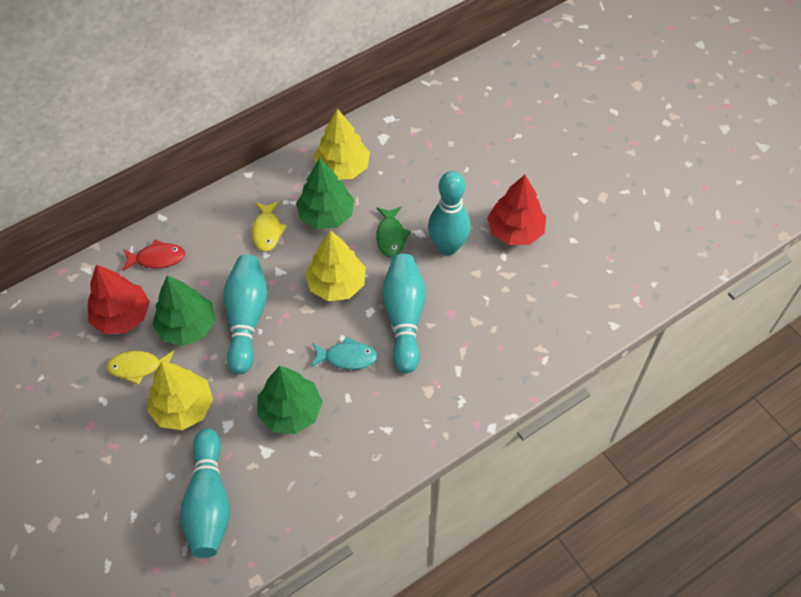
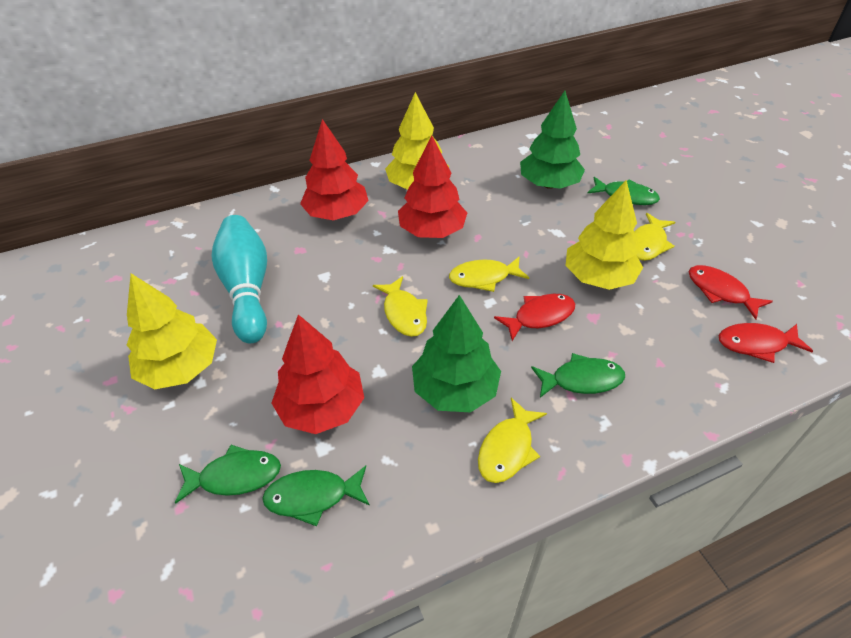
green fish: [376,207,411,257] = 1 -> [175,445,281,504] [262,466,370,526] [531,353,625,398] [587,177,660,205] = 4
green tree: [152,275,215,346] [258,366,323,434] [296,158,354,229] = 3 -> [412,295,501,413] [520,91,585,189] = 2
red fish: [122,239,185,271] = 1 -> [494,294,575,341] [688,265,773,320] [719,323,813,363] = 3
red tree: [88,264,150,334] [487,175,546,245] = 2 -> [272,314,364,434] [300,119,369,220] [398,135,467,238] = 3
turquoise bowling pin: [180,428,230,558] [224,255,268,374] [382,254,426,373] [428,171,471,255] = 4 -> [212,215,267,343] = 1
turquoise fish: [311,336,378,370] = 1 -> none = 0
yellow fish: [106,351,174,385] [252,201,287,252] = 2 -> [373,276,428,337] [449,257,529,292] [478,398,547,483] [634,213,675,261] = 4

